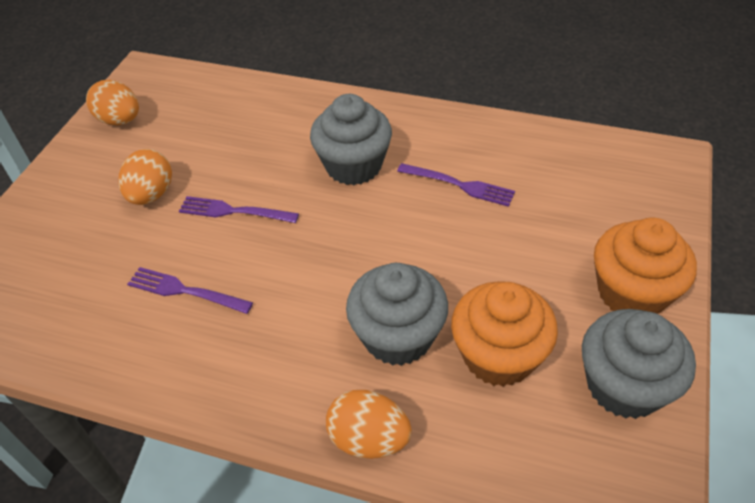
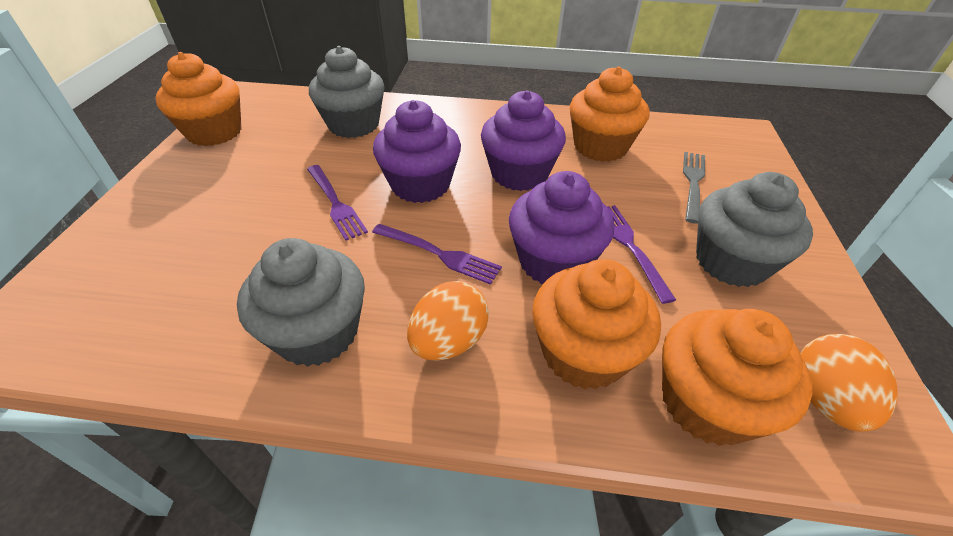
grey fork: none = 0 -> [683,152,705,224] = 1
orange cupcake: [451,281,558,387] [594,218,697,314] = 2 -> [155,52,242,146] [532,259,661,390] [570,66,649,162] [662,309,812,446] = 4
orange egg: [86,80,139,125] [118,149,172,205] [326,390,412,459] = 3 -> [407,281,489,360] [800,334,898,432] = 2
purple cupcake: none = 0 -> [373,100,461,203] [481,90,566,191] [509,171,614,284] = 3

